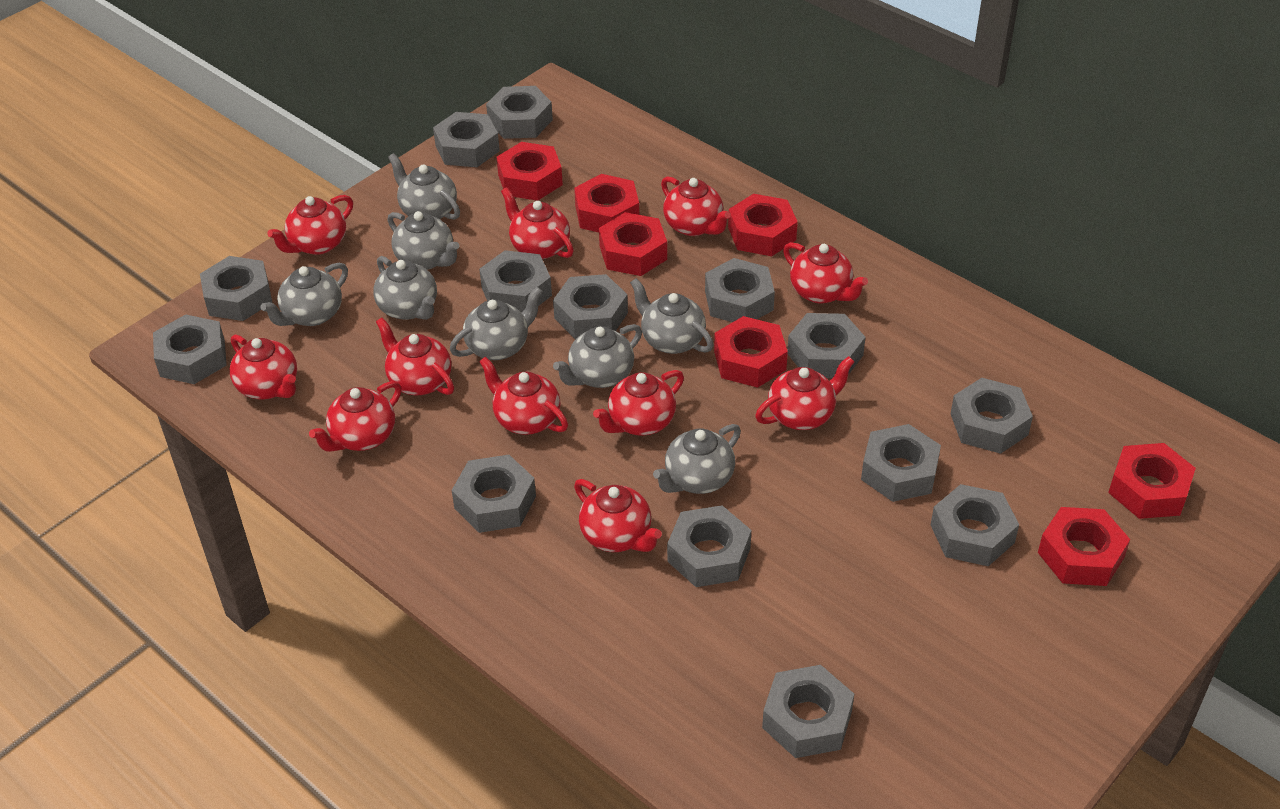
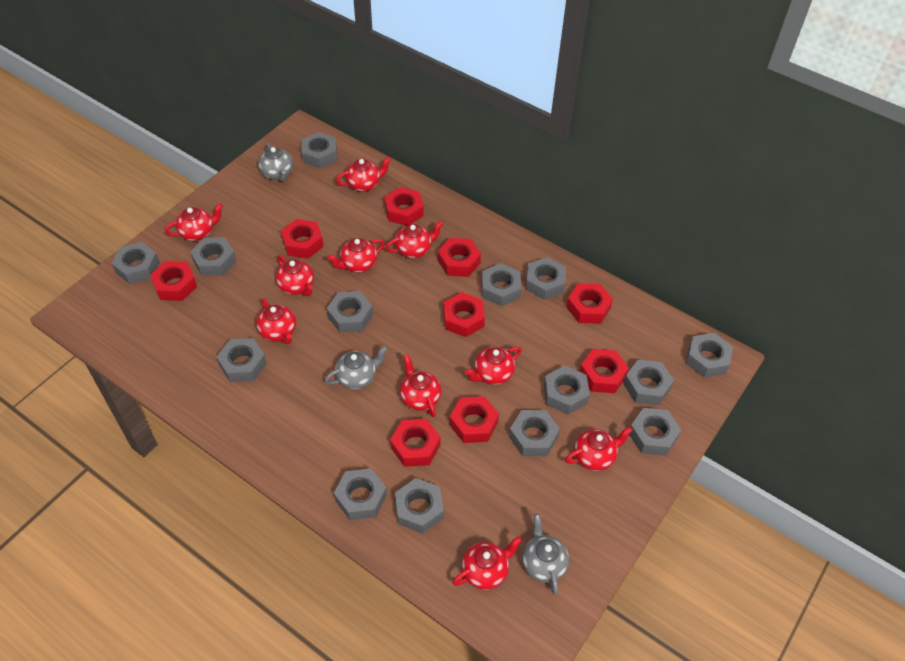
grey teapot: [261,263,348,326] [373,256,437,320] [387,211,459,270] [388,153,460,220] [450,287,543,360] [553,324,642,388] [630,278,714,354] [653,424,741,494] = 8 -> [258,143,293,182] [325,346,388,390] [522,514,569,594] = 3
red nut: [497,142,563,201] [574,174,639,232] [599,212,667,276] [714,316,788,388] [728,194,798,256] [1038,507,1130,586] [1108,443,1196,519] = 7 -> [150,261,197,301] [281,219,324,259] [385,187,424,226] [390,419,441,467] [438,238,481,277] [443,292,485,337] [450,396,499,443] [566,283,613,324] [580,349,629,393] = 9
red teapot: [230,335,297,399] [267,195,353,255] [309,381,402,452] [376,318,454,395] [479,356,568,435] [501,187,574,259] [574,479,662,552] [593,370,684,436] [661,176,731,236] [755,356,855,430] [783,242,868,303] = 11 -> [165,203,223,241] [256,298,296,344] [276,255,314,296] [327,238,385,273] [336,157,391,192] [386,221,443,258] [400,354,441,417] [453,536,522,590] [465,347,522,385] [565,427,633,471] = 10

